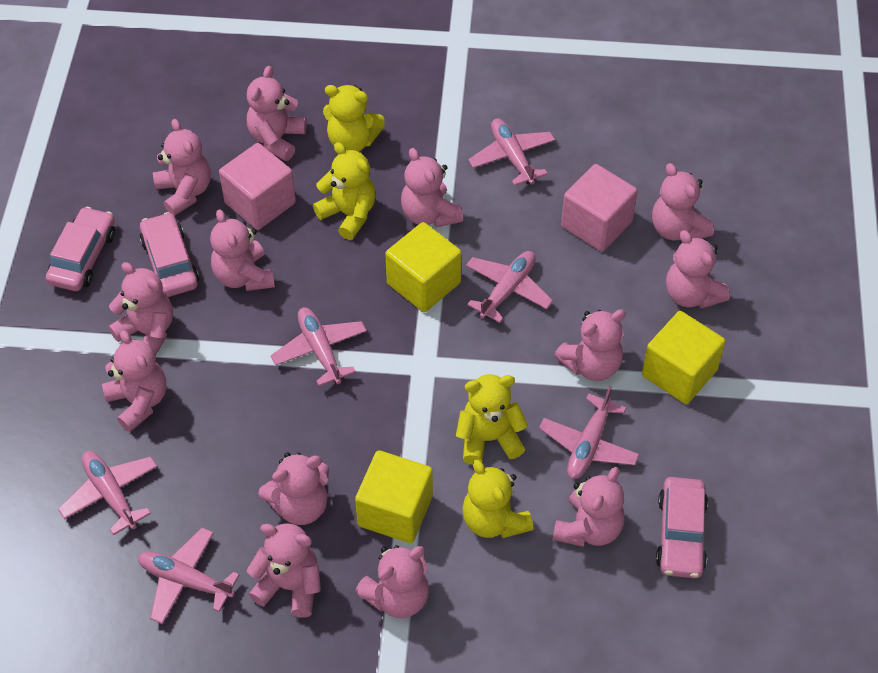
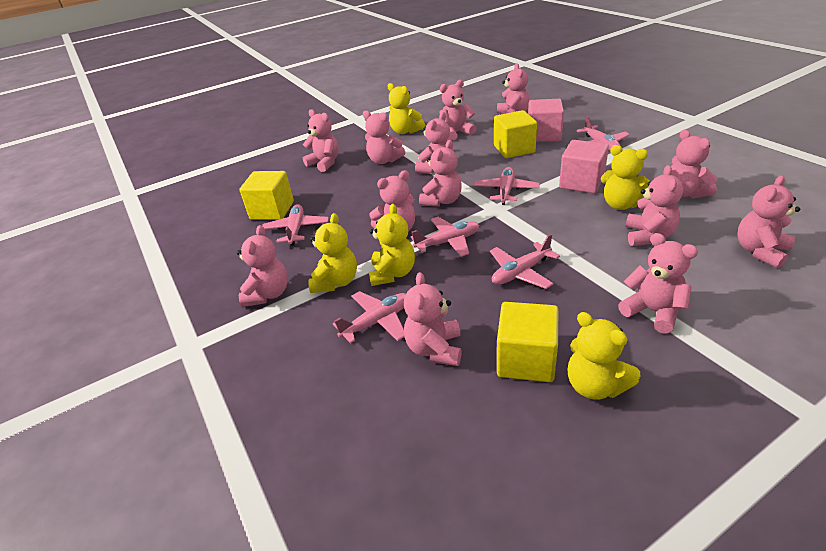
pink car: [46,207,115,291] [139,212,199,297] [656,477,708,578] = 3 -> none = 0
yellow teddy bear: [313,142,376,240] [323,85,385,152] [456,374,528,465] [462,459,533,538] = 4 -> [308,213,357,293] [369,204,415,286] [388,83,425,134] [568,312,640,399] [601,145,651,210] = 5

